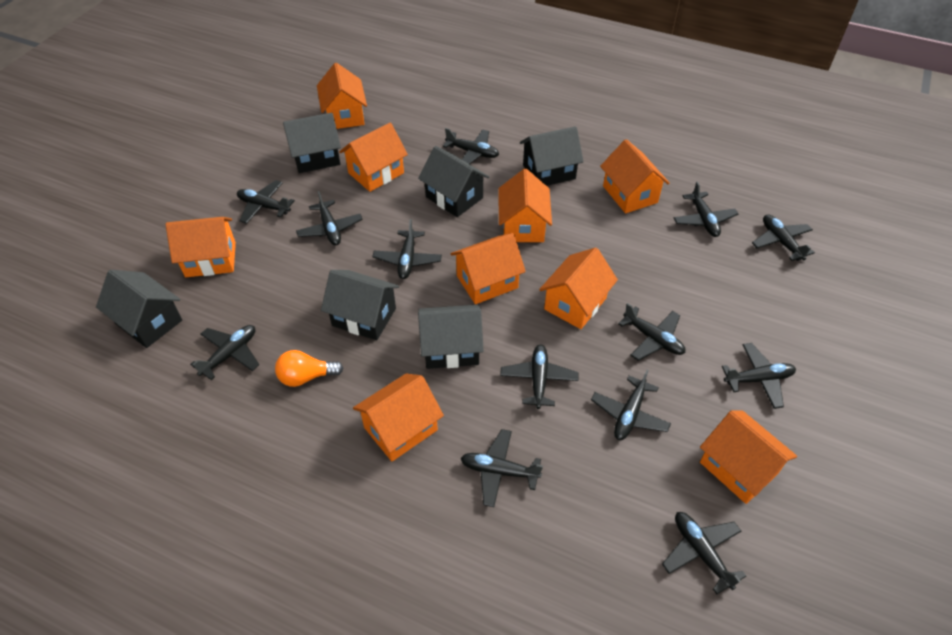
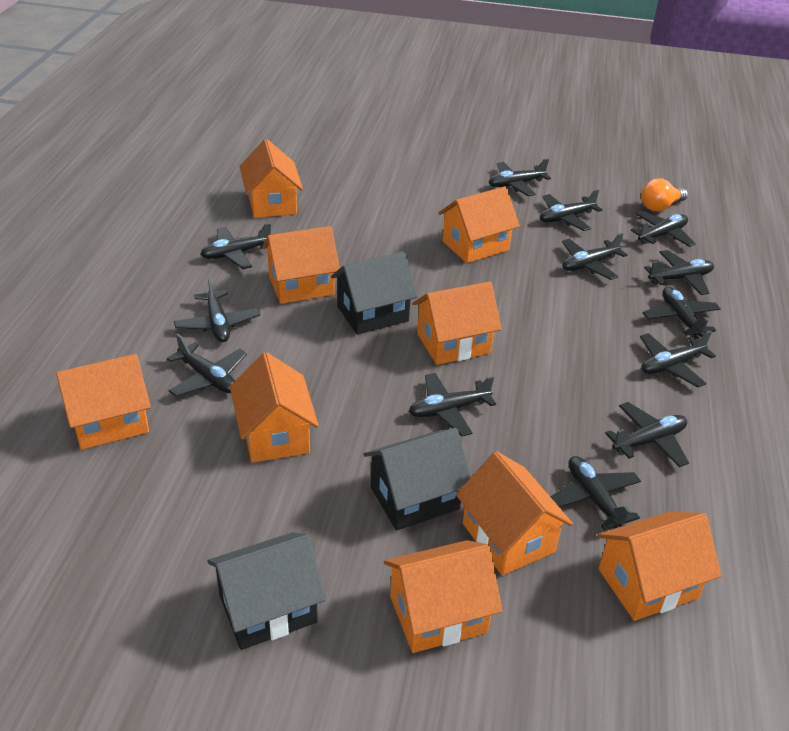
black house: [96,270,182,348] [283,113,341,173] [321,270,399,340] [418,146,489,217] [418,305,484,369] [520,126,584,186] = 6 -> [207,532,326,650] [331,251,418,335] [364,428,471,530] = 3

